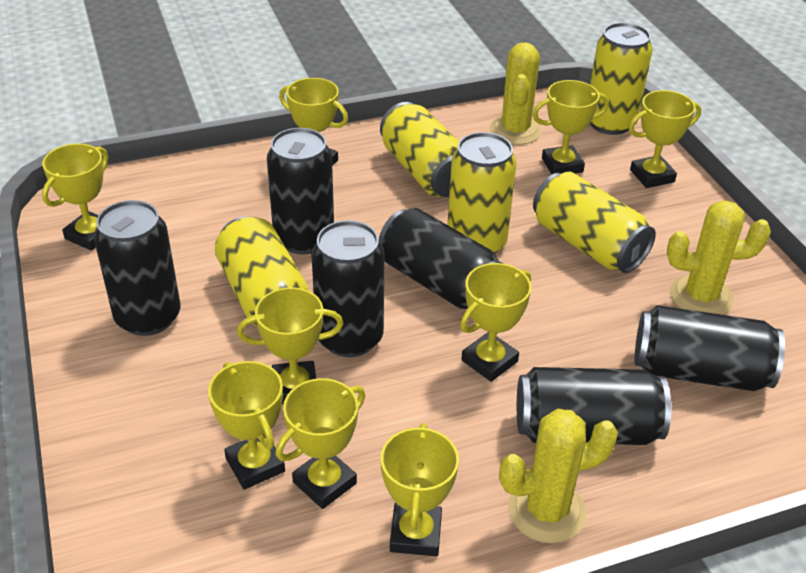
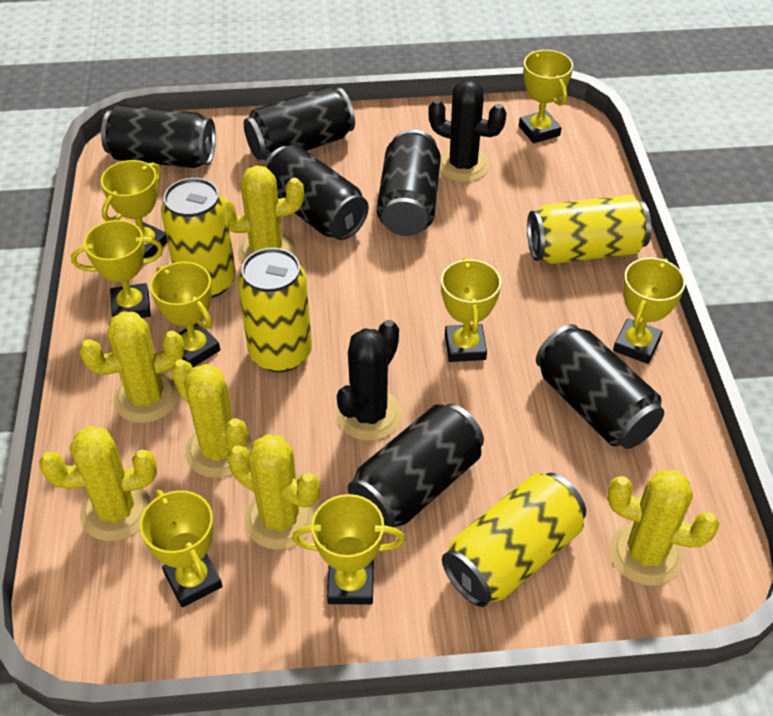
black cactus: none = 0 -> [336,320,402,441] [428,80,507,182] = 2
yellow cactus: [490,42,542,145] [499,409,618,543] [667,200,771,315] = 3 -> [39,426,157,541] [79,311,185,423] [171,359,253,478] [224,165,304,263] [228,434,320,550] [607,470,719,586] = 6
yellow can: [215,216,310,327] [380,102,459,197] [447,132,517,253] [533,172,656,273] [590,23,653,135] = 5 -> [161,178,236,298] [238,248,312,372] [442,473,586,607] [527,195,652,264] = 4
yellow trophy: [42,144,108,251] [208,361,285,490] [237,287,343,404] [276,378,365,509] [279,78,348,166] [381,423,459,556] [460,263,531,382] [532,80,609,174] [628,90,701,188] = 9 -> [71,220,163,318] [101,160,167,258] [140,489,222,607] [150,262,220,367] [292,494,405,605] [441,257,501,362] [519,50,573,143] [613,258,686,364] = 8

